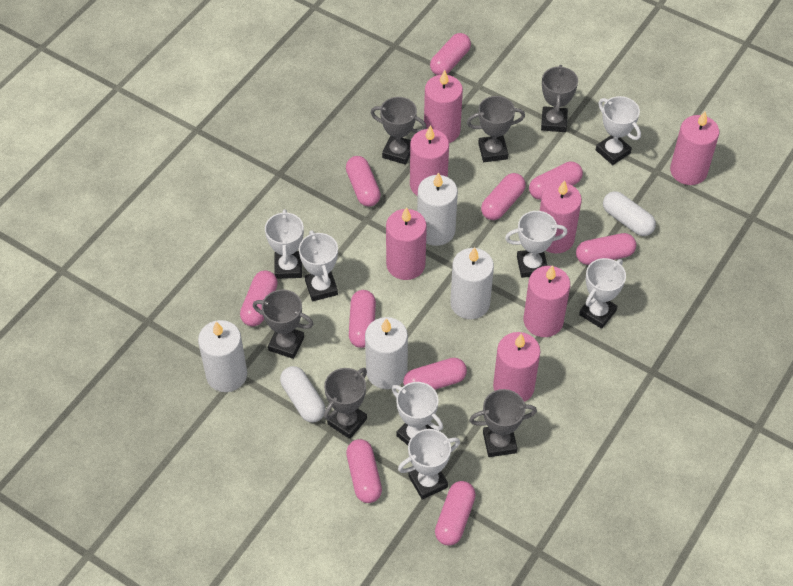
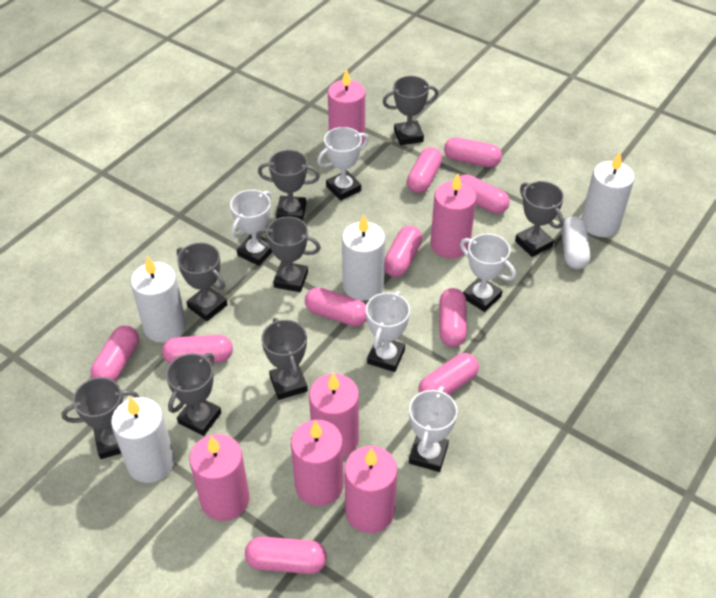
grey trophy: [253,289,313,359] [324,368,367,439] [370,97,427,165] [467,96,525,162] [470,389,537,457] [541,65,578,132] = 6 -> [62,377,139,459] [166,353,221,436] [177,243,228,321] [256,216,321,292] [258,150,320,221] [261,318,308,400] [383,76,439,145] [515,181,564,257] = 8
pink candle: [386,207,427,280] [410,125,449,196] [424,70,463,143] [493,332,541,402] [524,265,570,337] [540,180,582,253] [670,112,719,185] = 7 -> [189,434,250,521] [291,420,344,506] [309,373,359,457] [328,69,365,144] [344,446,397,533] [431,173,476,259] = 6
white capsule: [280,366,326,423] [603,191,656,236] = 2 -> [561,216,590,269] = 1
white trophy: [265,209,304,279] [299,230,338,301] [392,382,443,445] [398,429,460,500] [505,211,567,278] [579,258,626,329] [596,96,641,165] = 7 -> [230,190,272,266] [317,127,368,201] [366,291,410,372] [409,386,458,472] [460,234,516,312] = 5

